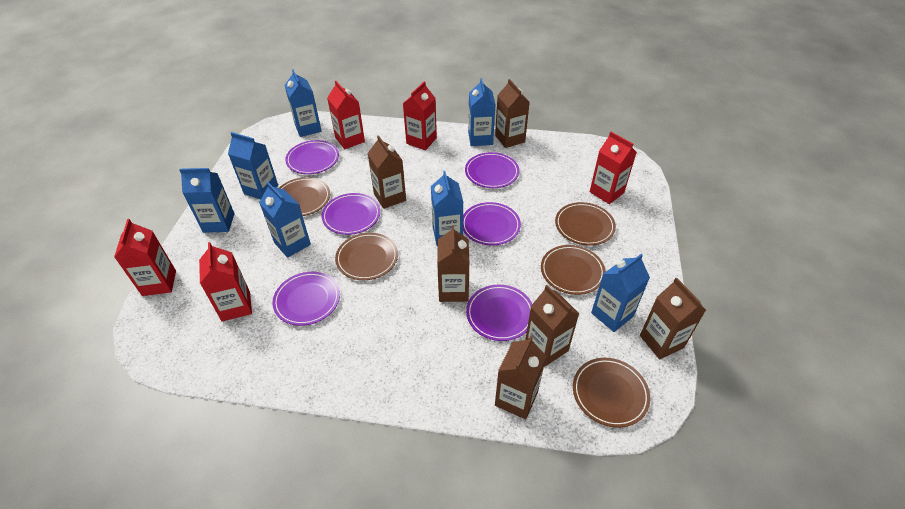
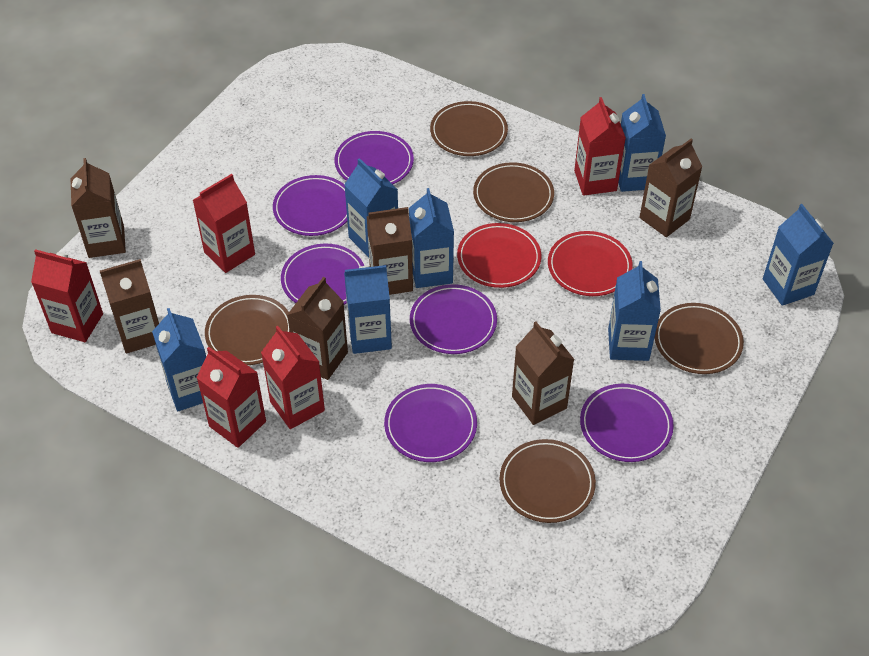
red plate: none = 0 -> [457,223,541,288] [548,231,633,296] = 2

